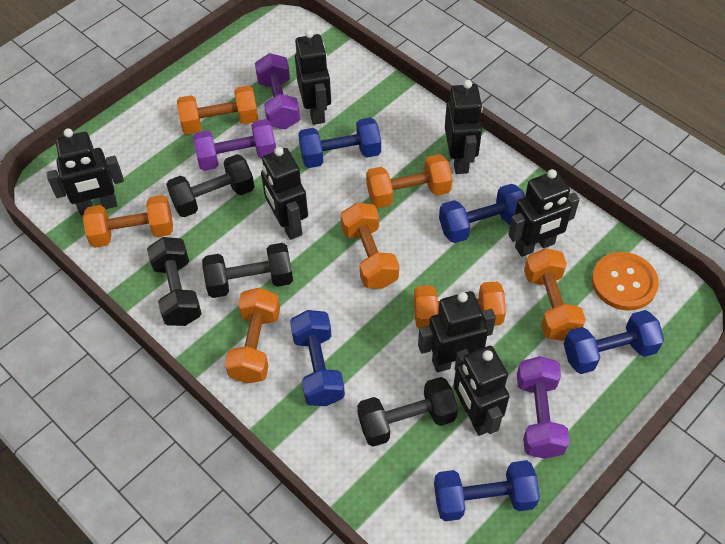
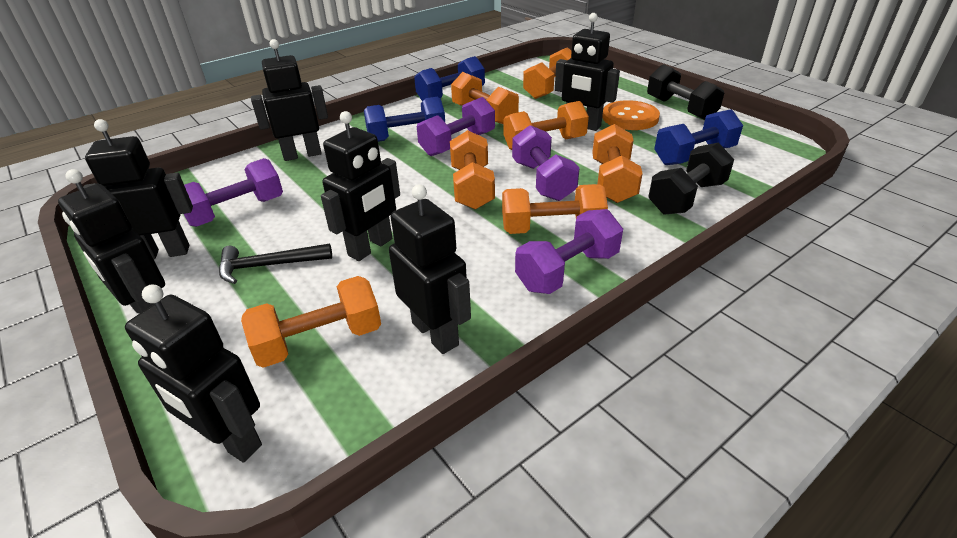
black dumbbell: [147,237,202,326] [166,154,255,217] [202,243,293,298] [357,377,458,447] = 4 -> [647,64,724,120] [648,142,734,215] = 2
black hammer: none = 0 -> [219,243,332,284] = 1
blue dumbbell: [290,310,345,406] [298,118,381,168] [434,460,540,521] [439,184,525,243] [564,310,664,374] = 5 -> [364,97,445,142] [414,56,485,102] [654,109,743,165] = 3
purple dumbbell: [193,119,276,171] [255,53,300,129] [517,356,570,459] = 3 -> [184,158,283,227] [417,97,495,156] [512,125,579,201] [515,209,623,294] = 4

